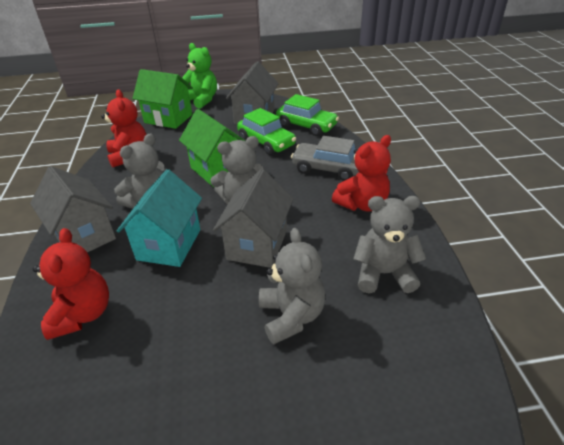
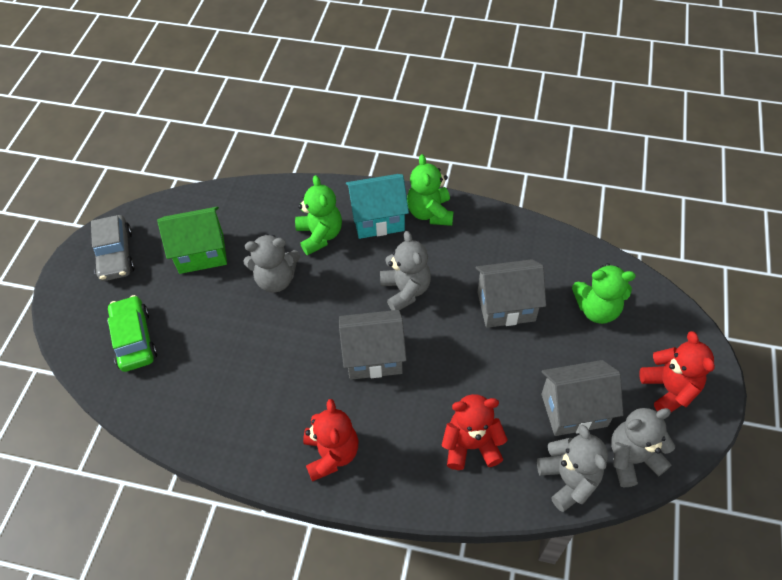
green car: [237,108,296,155] [276,94,339,136] = 2 -> [107,295,157,372] = 1
green house: [133,69,193,129] [179,109,246,187] = 2 -> [157,207,227,274] = 1
green teddy bear: [182,43,217,109] = 1 -> [295,175,342,255] [407,154,454,226] [572,263,636,324] = 3

